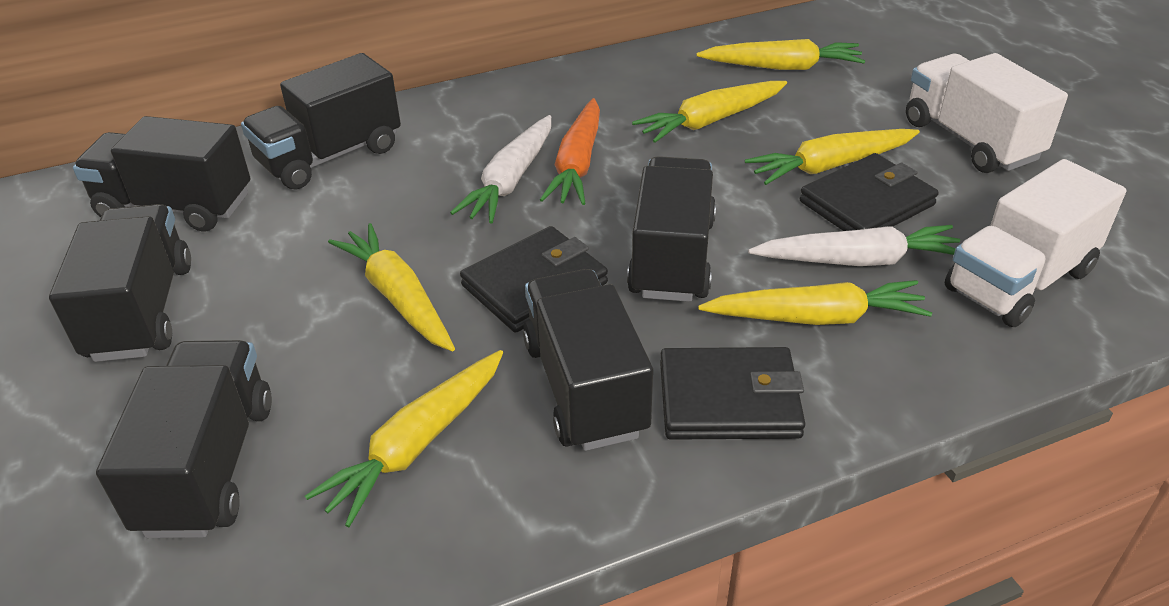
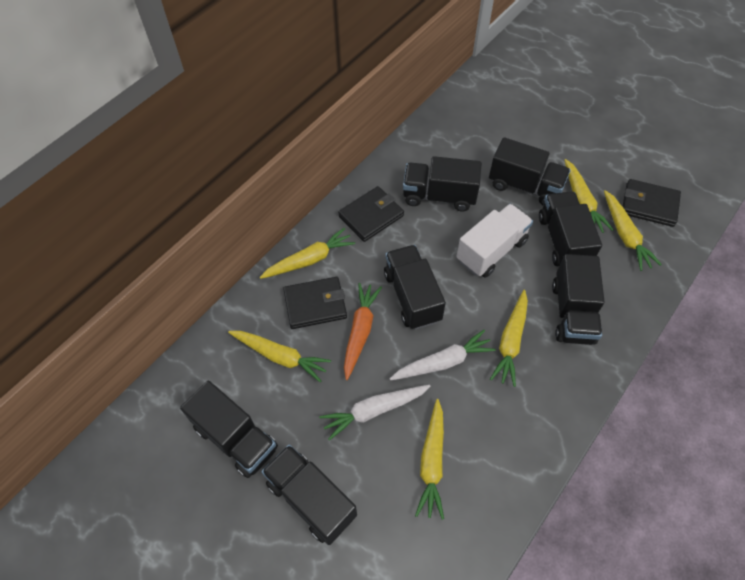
black truck: [49,204,191,362] [73,116,250,232] [96,340,272,538] [241,53,401,190] [523,269,653,451] [627,156,716,302] = 6 -> [180,381,278,478] [261,445,357,545] [384,245,446,330] [403,156,482,211] [489,137,571,205] [539,192,602,266] [552,254,604,345] = 7
white truck: [906,53,1068,173] [945,159,1126,327] = 2 -> [456,204,533,278] = 1

